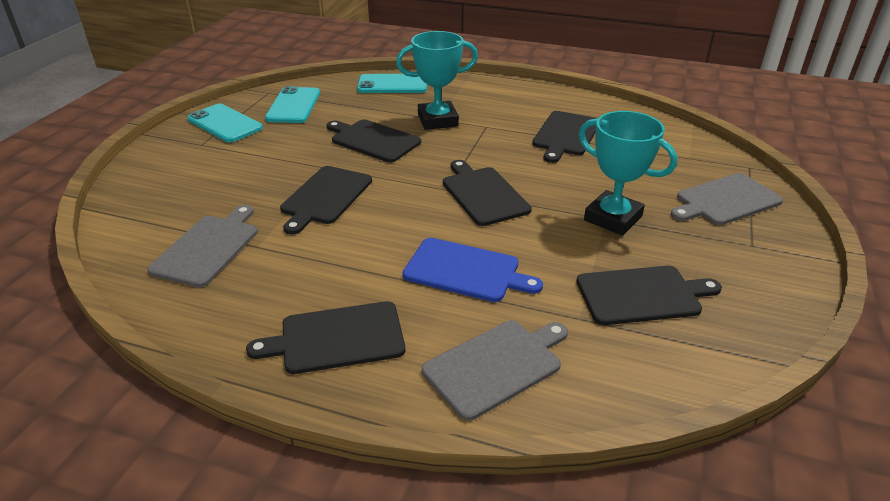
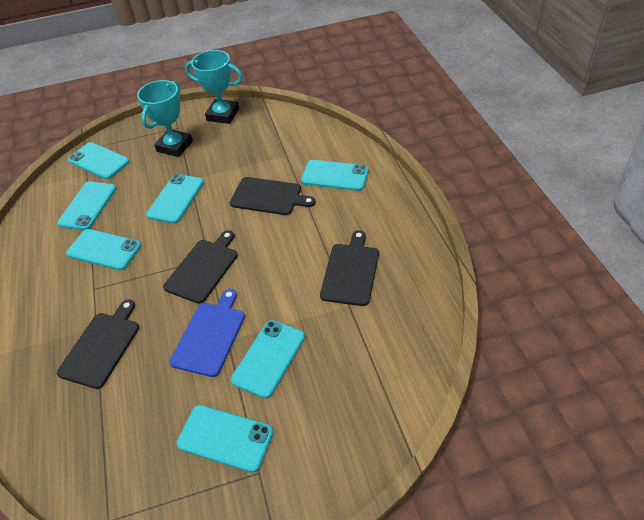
black cutting board: [246,301,405,374] [280,166,372,235] [326,120,421,162] [443,160,532,226] [532,111,598,163] [576,266,722,325] = 6 -> [57,300,139,389] [163,230,238,304] [230,177,316,215] [320,230,379,306] = 4
grey cutting board: [147,205,258,287] [422,320,568,421] [671,173,783,225] = 3 -> none = 0
turquoise phone: [187,104,263,142] [265,86,320,123] [357,74,427,93] = 3 -> [57,181,116,231] [66,229,141,270] [68,142,130,179] [146,174,204,224] [176,405,274,473] [231,320,305,399] [301,160,369,191] = 7

